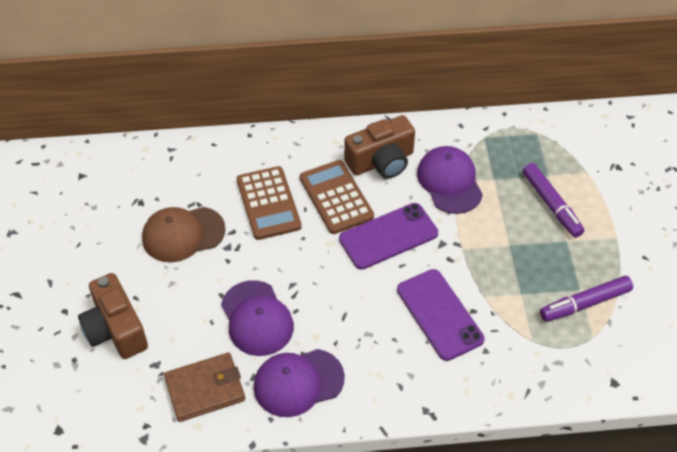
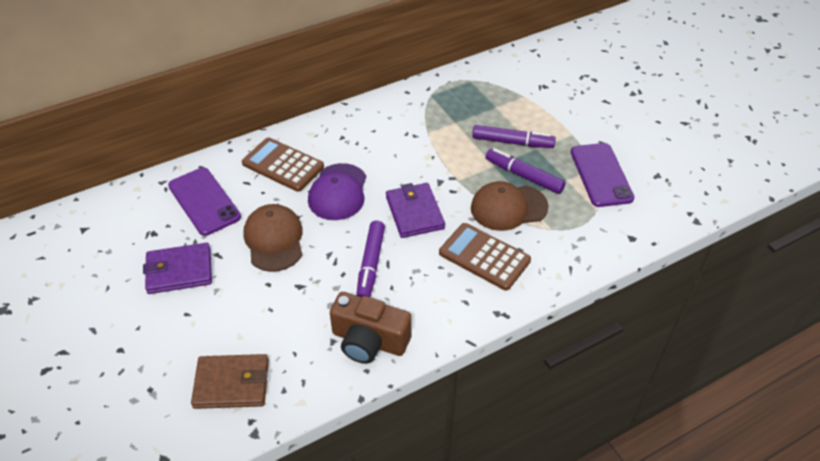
brown camera: [78,273,148,359] [344,115,415,179] = 2 -> [330,292,412,364] = 1
brown cap: [142,207,226,262] = 1 -> [243,204,303,272] [471,181,549,231] = 2
purple cap: [221,280,294,356] [254,349,345,417] [417,146,483,214] = 3 -> [308,163,366,220] = 1
purple marker: [523,163,585,238] [540,276,633,322] = 2 -> [356,220,385,297] [472,125,556,148] [485,148,566,194] = 3
purple wallet: none = 0 -> [143,243,212,294] [386,183,445,238] = 2

